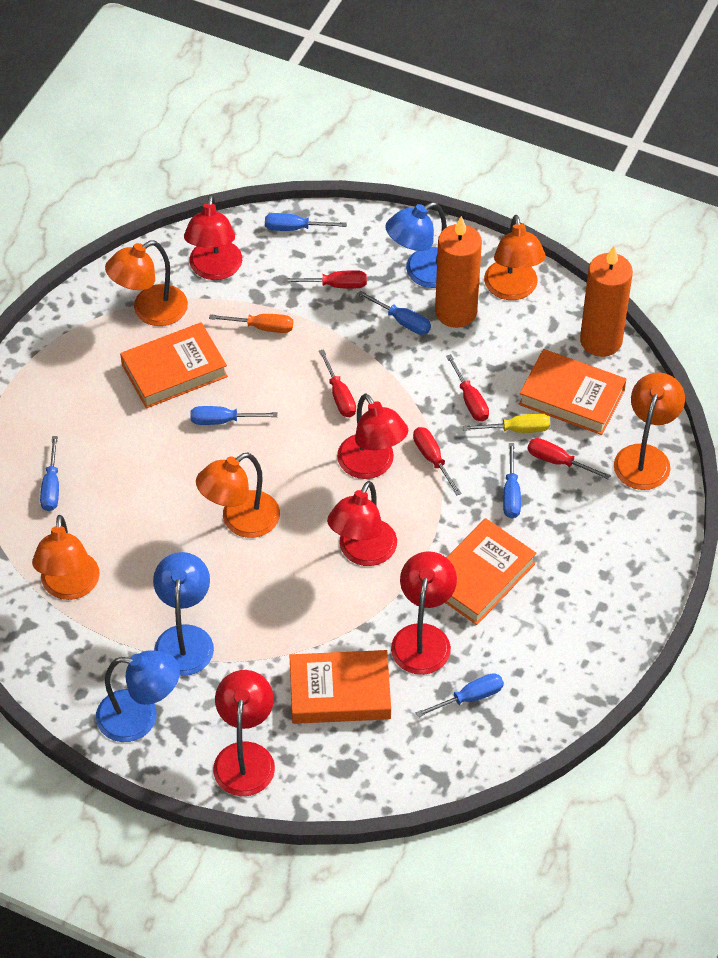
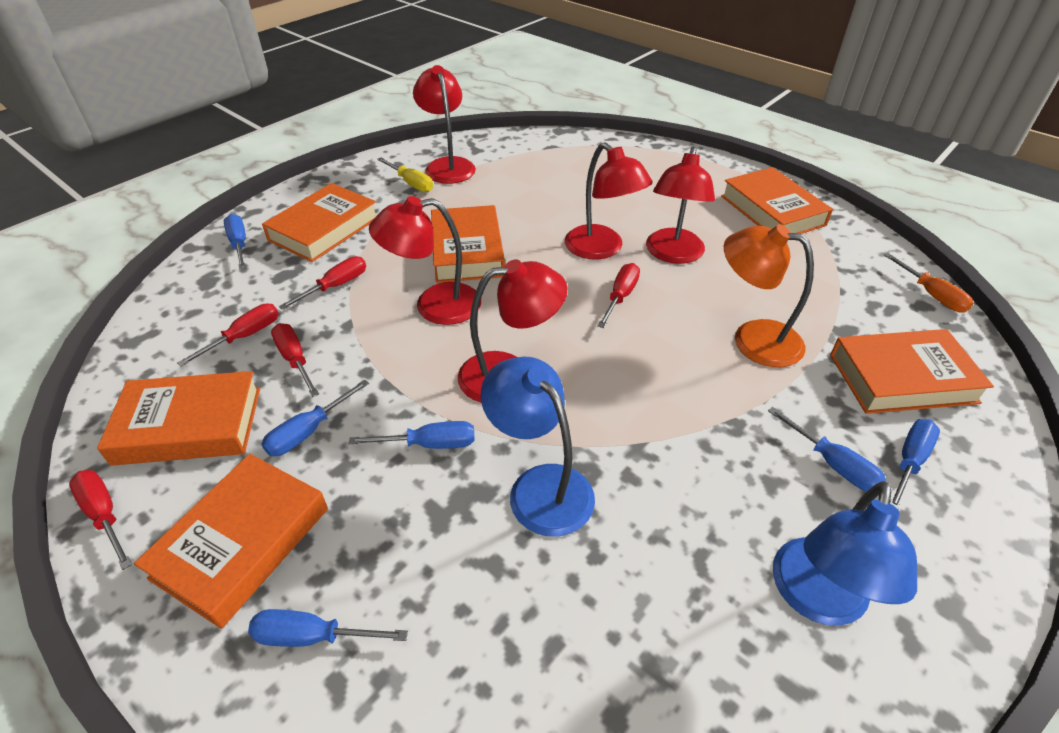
blue lamp: [96,650,180,742] [153,552,214,676] [385,202,447,288] = 3 -> [481,357,595,537] [773,481,917,626] = 2
orange book: [120,322,228,408] [289,650,391,724] [445,518,537,625] [519,349,626,435] = 4 -> [97,371,260,466] [134,454,328,629] [262,183,376,262] [431,205,505,283] [721,167,833,234] [830,329,994,414] = 6
orange candle: [435,216,482,328] [580,246,633,357] = 2 -> none = 0
orange lamp: [32,515,100,600] [105,241,188,326] [196,452,280,538] [484,215,546,300] [614,373,685,490] = 5 -> [724,224,814,367] = 1

